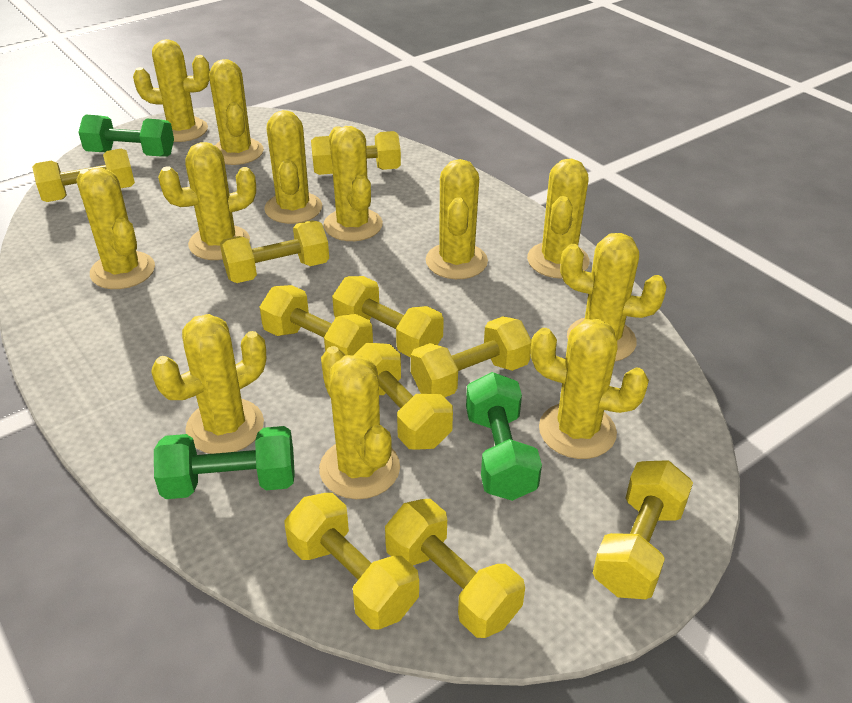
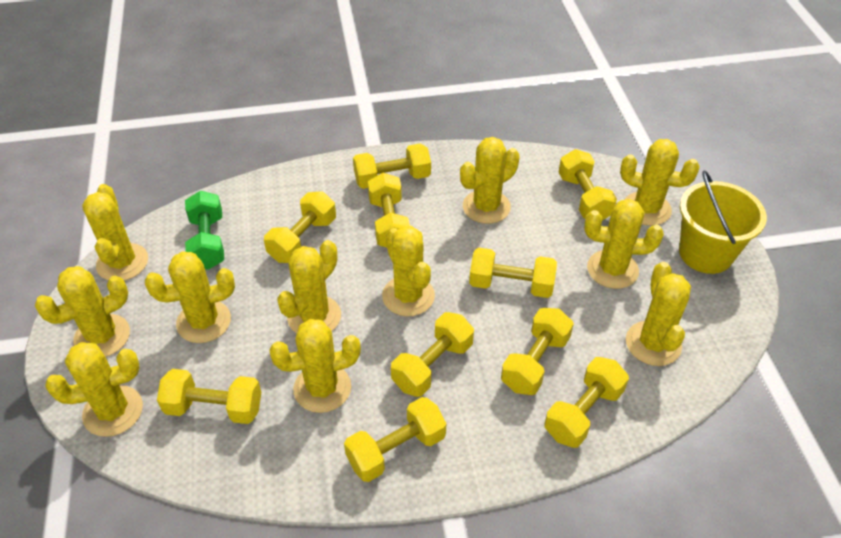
green dumbbell: [78,115,174,157] [154,426,295,499] [466,372,542,501] = 3 -> [185,191,224,270] = 1
yellow bucket: none = 0 -> [679,170,767,274] = 1
yellow cactus: [76,167,155,289] [133,39,210,142] [151,314,266,454] [158,142,256,260] [209,59,264,165] [264,110,322,224] [319,346,400,499] [323,126,383,241] [426,159,488,279] [527,159,590,279] [531,319,649,459] [560,233,667,362] = 12 -> [35,266,130,357] [46,342,143,437] [82,184,148,281] [145,251,235,343] [269,319,361,413] [277,240,341,334] [382,226,435,317] [460,137,520,224] [585,199,664,289] [620,139,700,226] [626,262,691,366] = 11

